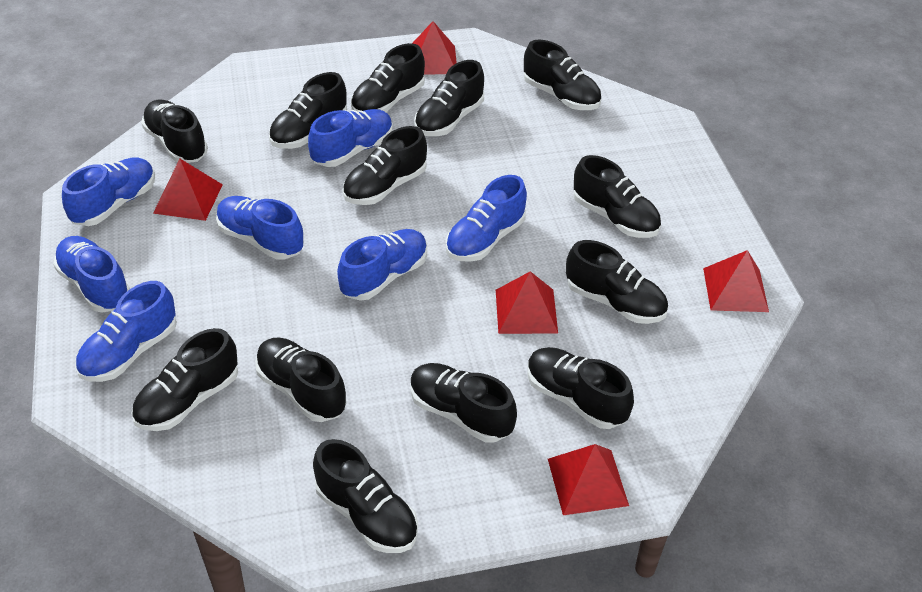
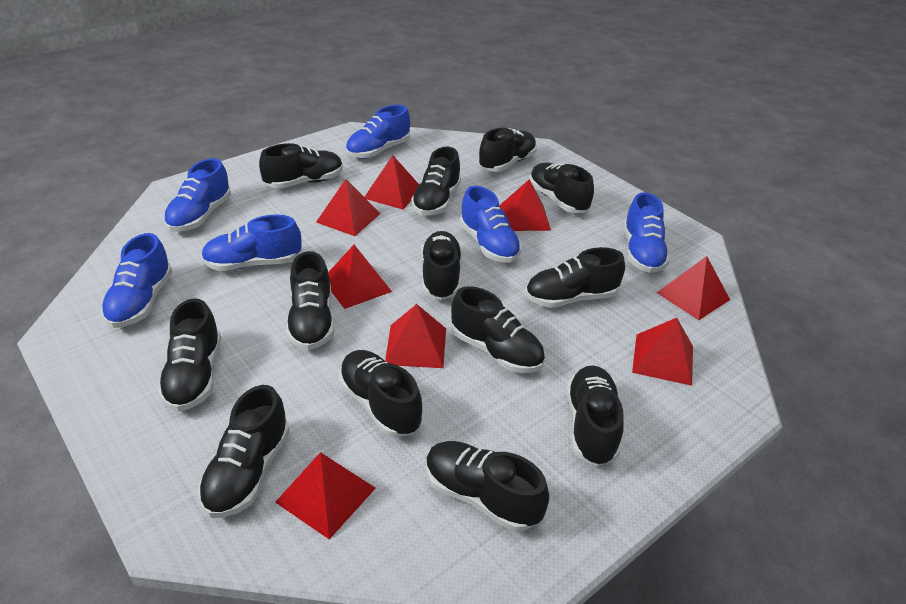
blue shoe: [53,236,130,313] [62,157,155,226] [75,281,177,382] [216,196,304,260] [308,109,393,167] [337,229,427,301] [446,175,527,262] = 7 -> [101,233,172,328] [164,158,231,232] [201,215,302,271] [345,105,410,159] [460,186,522,263] [624,192,670,273] = 6
red pyramid: [153,159,223,221] [412,21,457,75] [496,271,558,334] [548,444,629,515] [703,250,769,312] = 5 -> [275,452,376,539] [316,179,381,236] [328,245,392,309] [365,155,419,210] [385,304,446,368] [499,179,551,231] [632,318,693,386] [657,256,730,320] = 8

